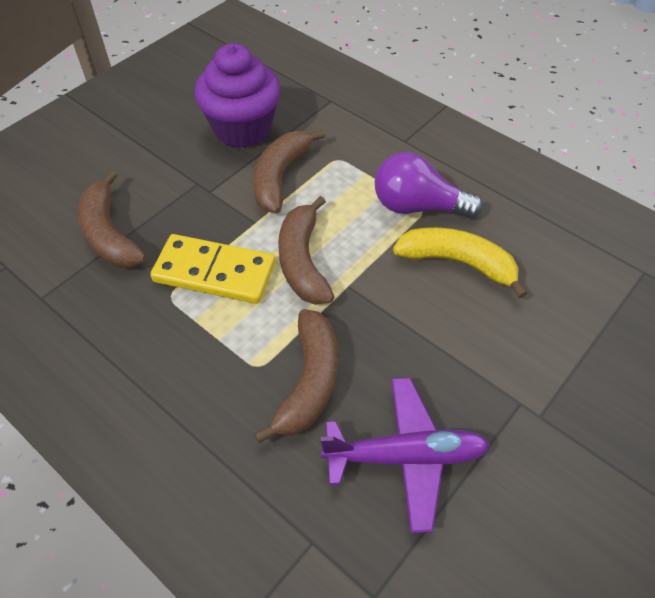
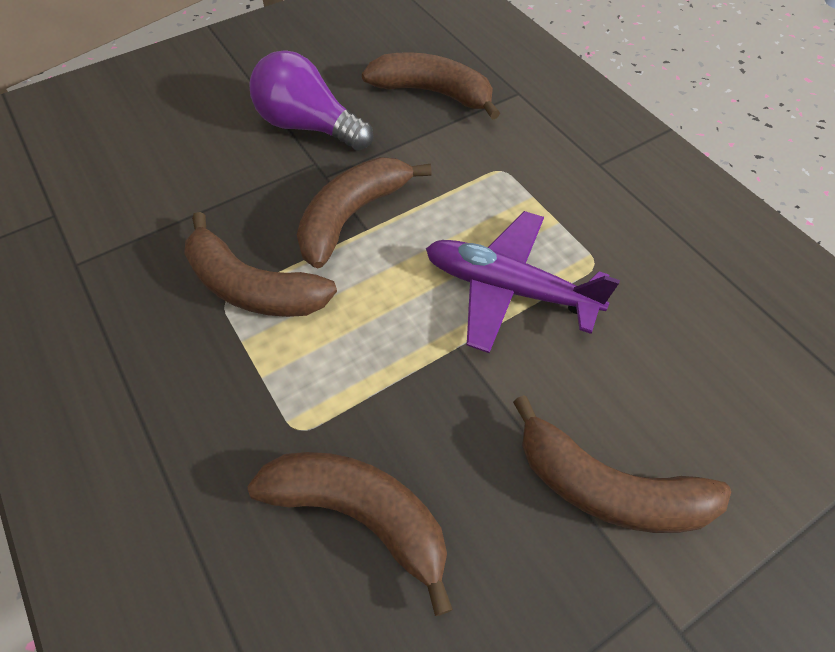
brown banana: [78,171,146,268] [253,129,325,213] [254,309,338,444] [278,196,334,305] = 4 -> [184,212,337,317] [248,452,453,616] [297,157,432,268] [362,52,500,120] [513,395,731,533] = 5
purple cupcake: [194,43,281,148] = 1 -> none = 0
yellow banana: [393,227,527,299] = 1 -> none = 0
yellow domino: [150,234,275,304] = 1 -> none = 0

